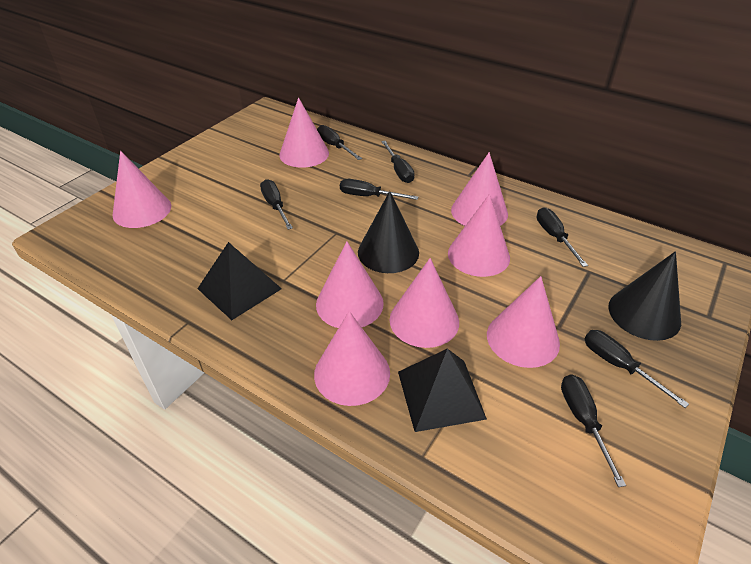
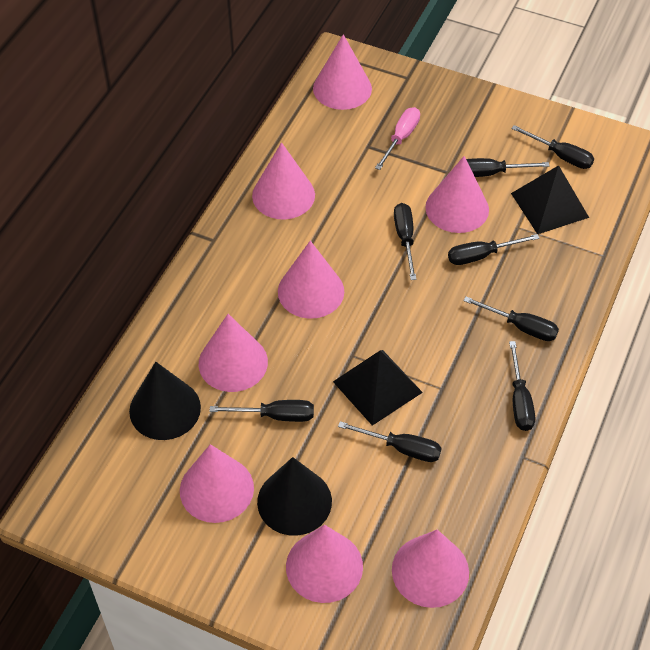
black screwdriver: [260,179,293,229] [317,125,362,160] [340,179,418,200] [381,141,415,183] [537,207,588,267] [561,374,626,487] [584,330,689,408] = 7 -> [209,400,314,422] [338,421,442,462] [394,203,416,280] [448,234,540,265] [463,296,559,341] [466,158,550,177] [509,341,535,431] [511,125,594,169] = 8
pink screwdriver: none = 0 -> [375,107,420,170] = 1

